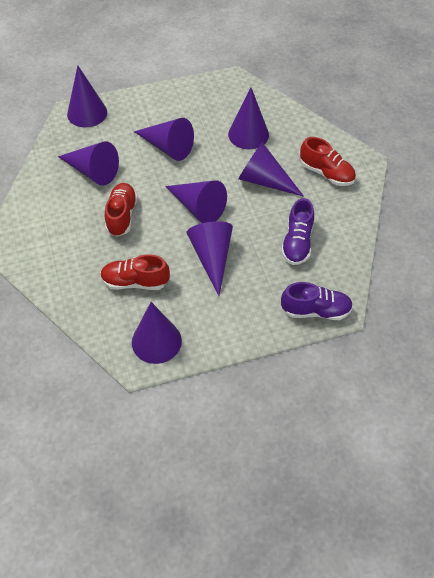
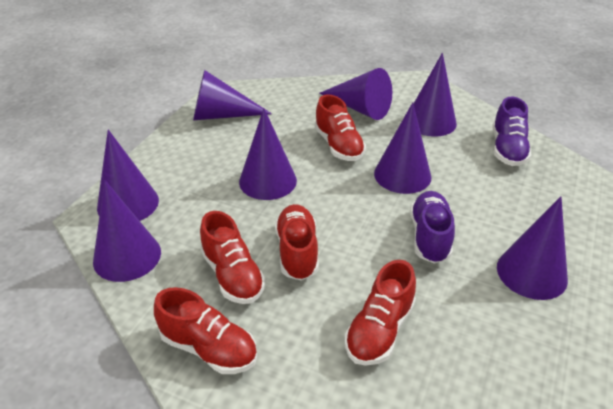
red shoe: [100,254,170,290] [105,183,138,237] [300,137,356,186] = 3 -> [154,287,257,374] [200,211,266,304] [275,204,319,281] [315,94,366,161] [344,260,416,366] = 5

